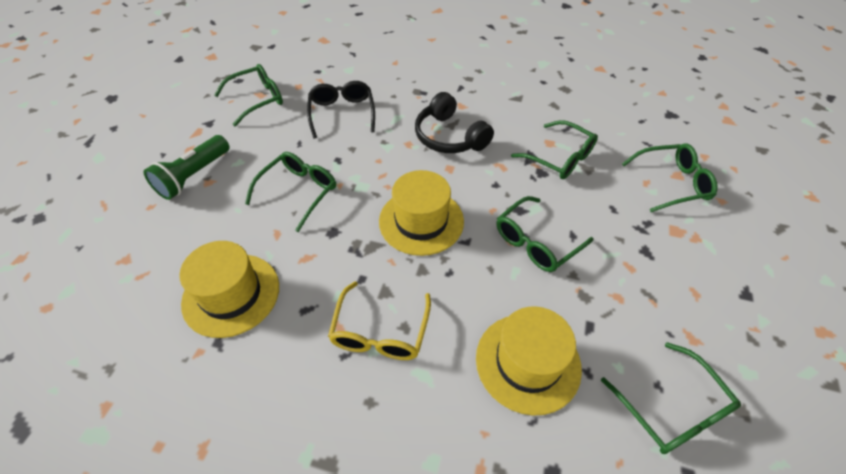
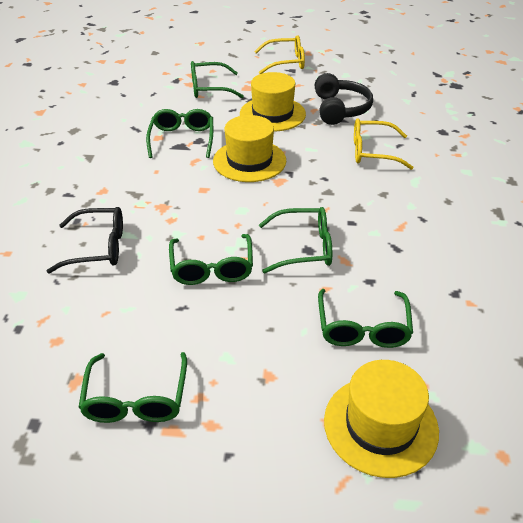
green flashlight: [143,135,230,200] = 1 -> none = 0
yellow glasses: [328,282,431,360] = 1 -> [254,35,305,74] [354,118,414,170] = 2

